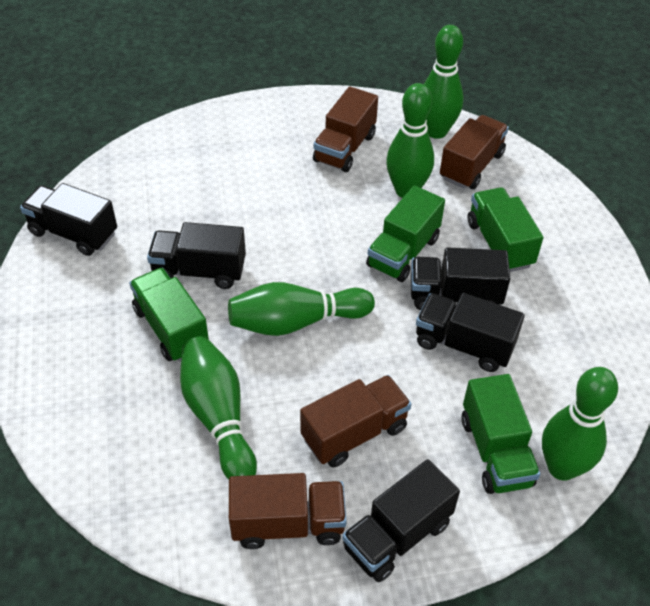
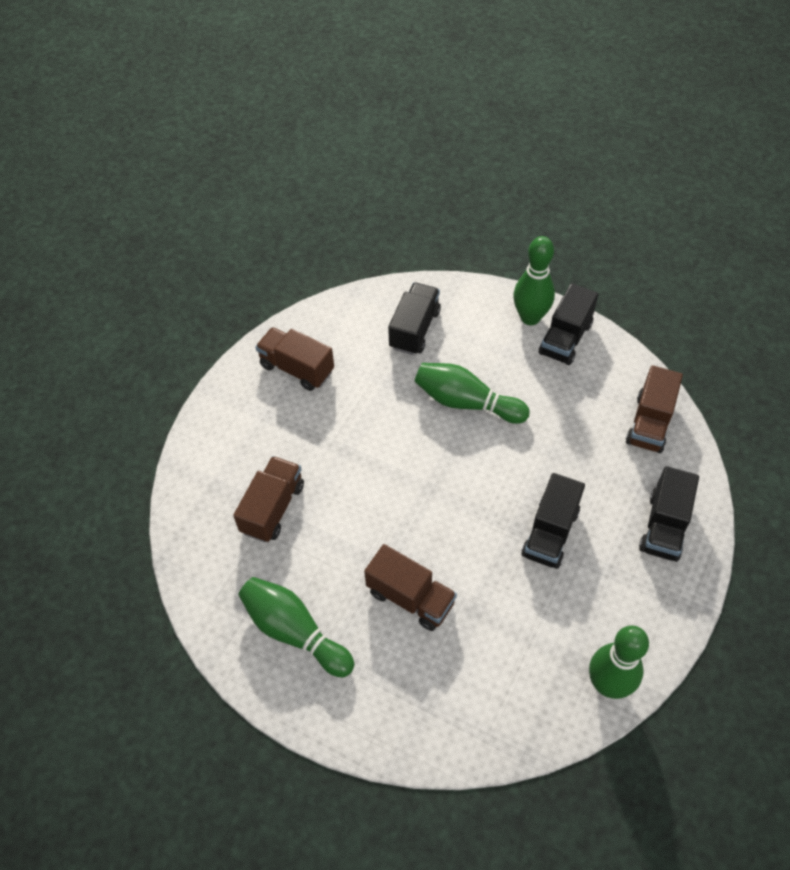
black truck: [20,183,117,256] [147,222,246,289] [342,459,460,582] [411,247,510,310] [416,293,525,372] = 5 -> [388,283,441,355] [521,473,585,569] [539,283,599,365] [639,466,699,562] = 4
green bowling pin: [180,336,257,480] [228,282,375,336] [386,83,434,198] [424,25,463,139] [542,367,618,481] = 5 -> [238,577,354,677] [415,363,530,424] [513,236,555,325] [589,625,649,699] = 4
green truck: [129,267,209,362] [366,185,445,282] [461,374,540,494] [468,187,543,272] = 4 -> none = 0

